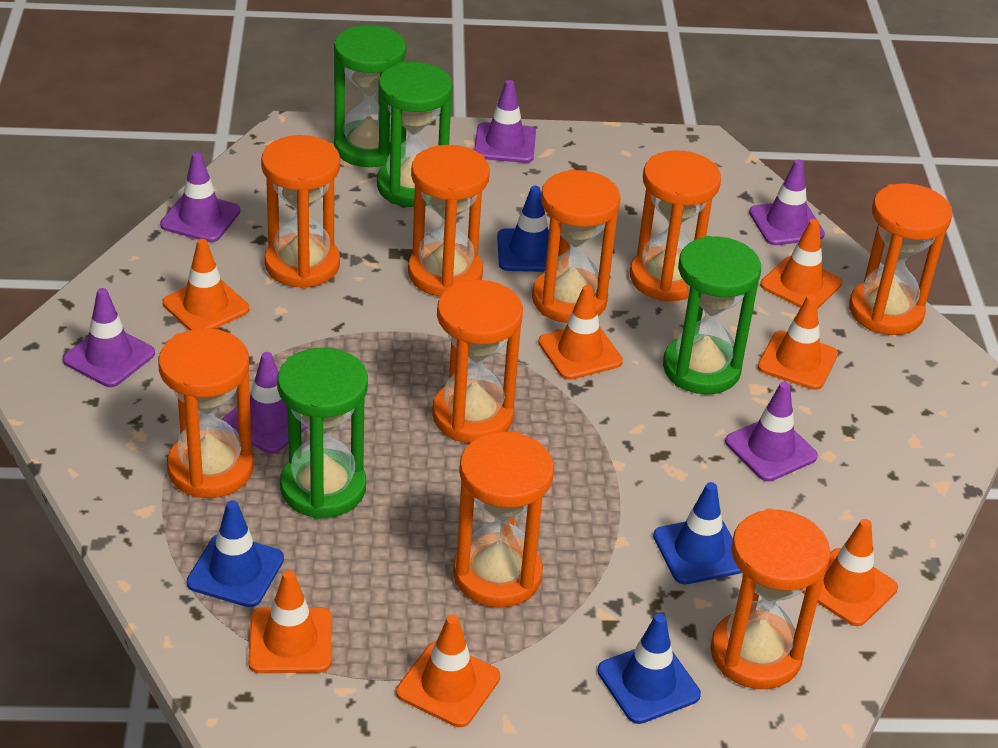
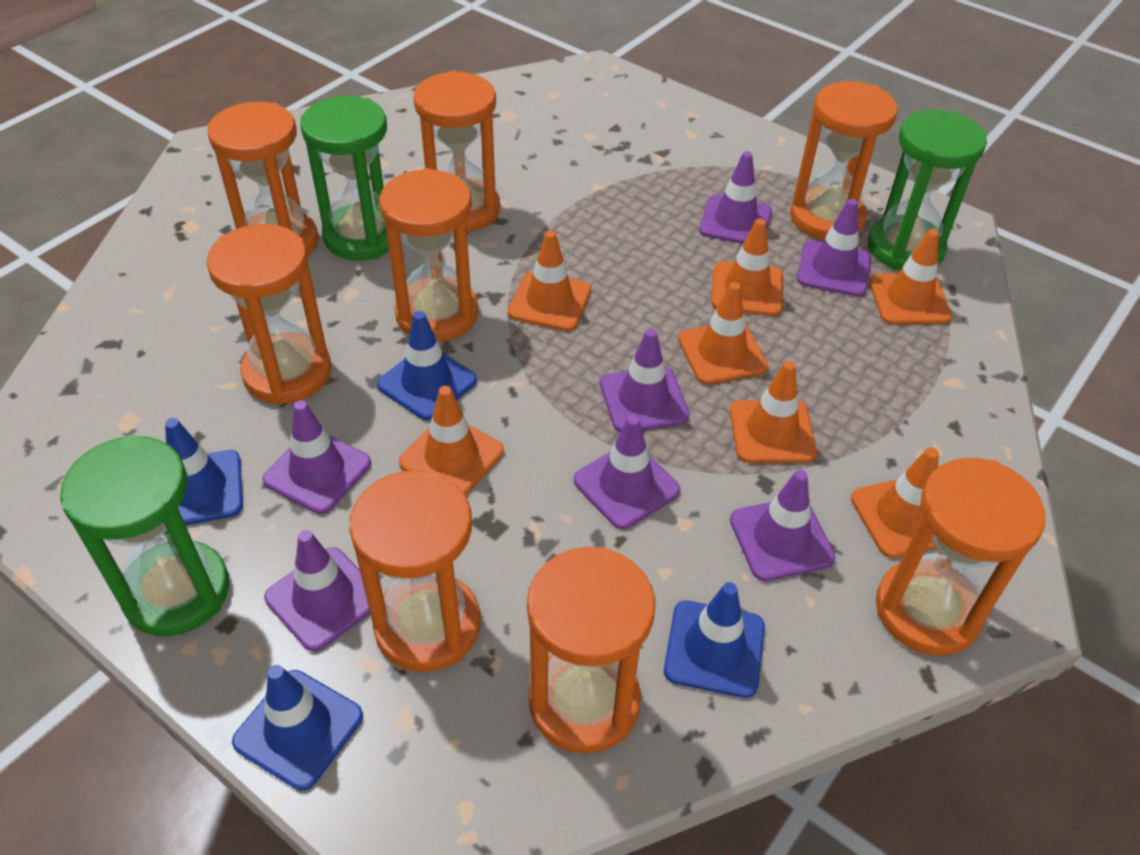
green hourglass: [277,348,368,519] [334,25,406,167] [377,62,452,207] [663,236,761,394] = 4 -> [60,435,229,636] [300,96,389,260] [868,110,987,271] = 3
orange hourglass: [158,328,253,498] [261,135,340,289] [408,145,490,296] [432,280,523,443] [453,432,554,608] [532,169,621,323] [630,150,721,302] [711,509,830,689] [849,183,952,335] = 9 -> [206,224,331,405] [208,102,318,256] [349,470,480,672] [379,168,478,342] [413,71,500,232] [527,547,656,754] [790,81,898,240] [876,458,1045,656] = 8
purple traffic cone: [63,288,155,387] [160,152,240,242] [222,352,308,454] [474,80,536,163] [725,382,818,482] [749,159,825,245] = 6 -> [263,400,371,514] [264,530,370,652] [574,415,680,529] [600,329,690,432] [699,151,772,244] [730,470,835,581] [797,199,871,296] = 7

